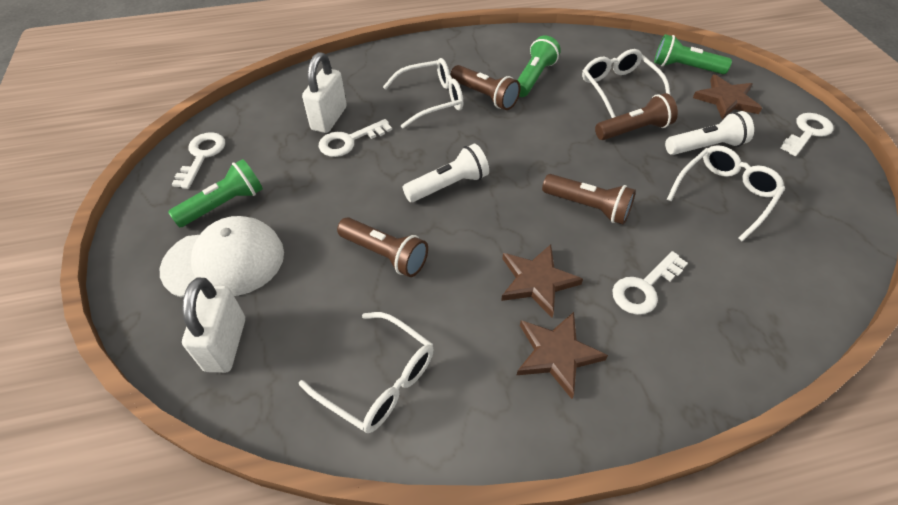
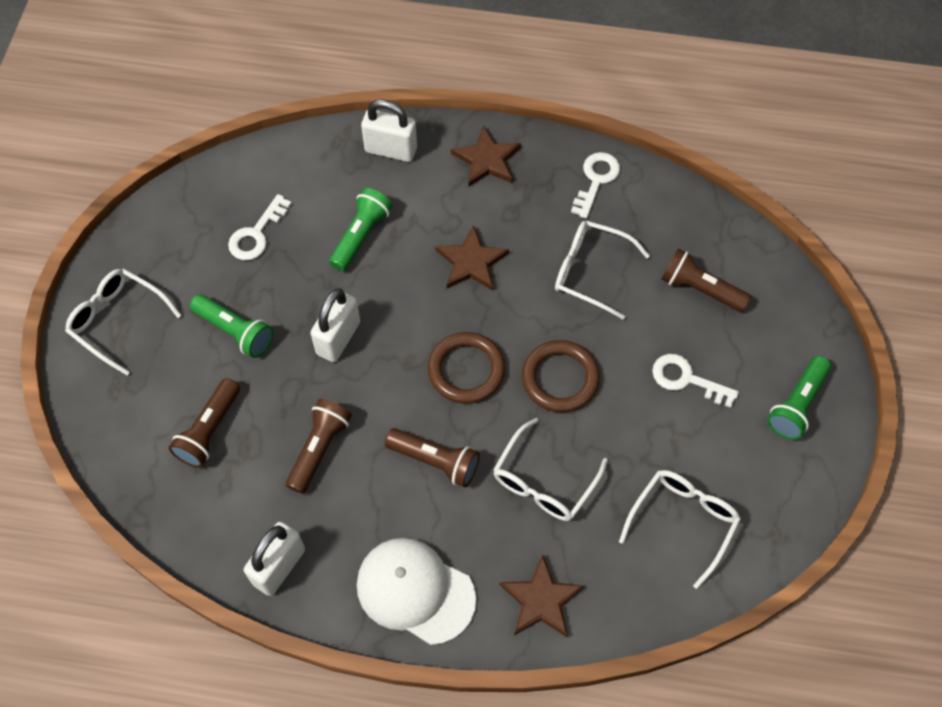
brown ring: none = 0 -> [427,332,505,404] [522,340,600,412] = 2
white flashlight: [403,144,489,202] [665,111,754,155] = 2 -> none = 0
white key: [172,132,225,189] [319,119,392,157] [612,251,688,315] [780,113,834,156] = 4 -> [228,194,292,260] [571,152,620,219] [652,354,739,408] = 3
white padlock: [182,278,245,373] [302,52,347,133] = 2 -> [244,522,305,596] [310,288,360,362] [361,99,417,162] = 3

